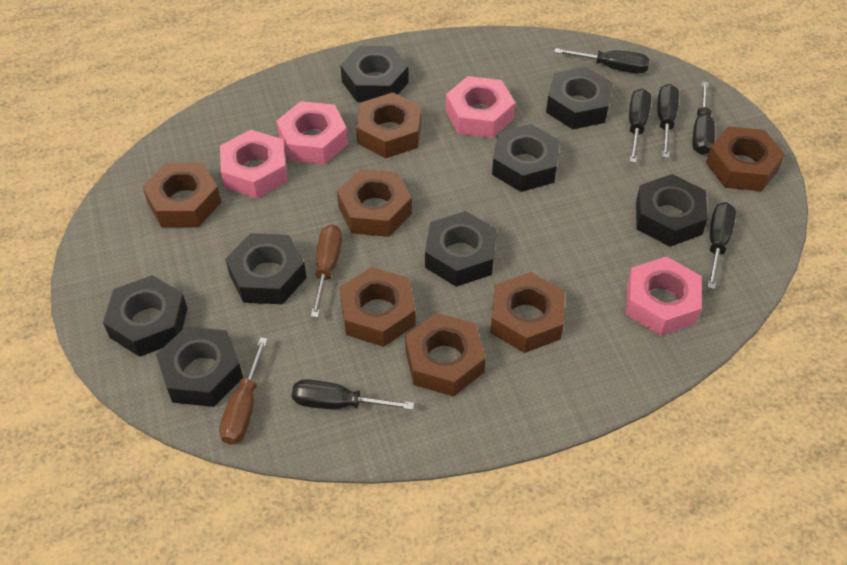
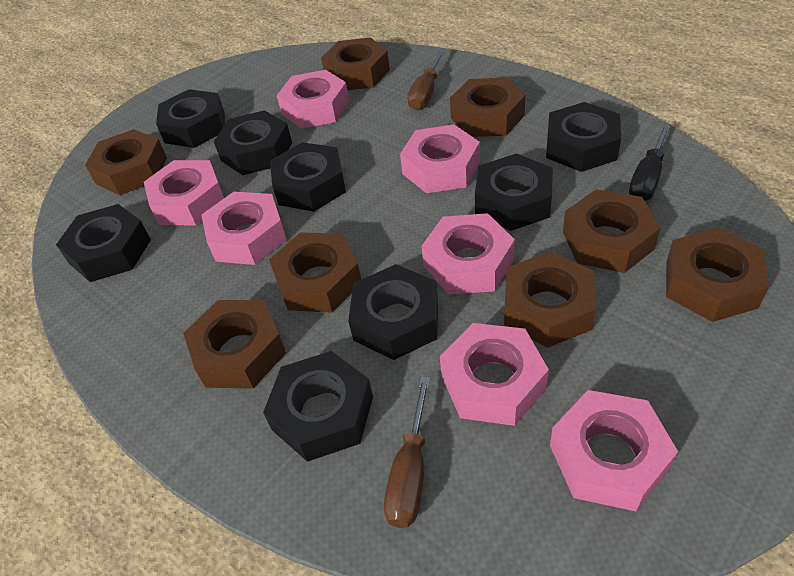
black screwdriver: [292,379,414,410] [554,48,650,73] [629,88,651,163] [657,84,679,158] [692,81,715,155] [707,202,736,289] = 6 -> [629,124,671,201] = 1
brown nut: [142,163,221,227] [337,169,412,237] [340,267,416,347] [356,93,421,158] [405,313,486,396] [490,272,565,353] [706,126,785,192] = 7 -> [85,129,167,195] [183,300,286,389] [269,232,361,313] [321,37,390,90] [450,77,525,137] [504,252,596,348] [563,189,661,273] [666,228,769,322] = 8
pink nut: [220,130,288,198] [277,101,348,165] [446,76,515,138] [626,256,702,336] = 4 -> [144,160,224,226] [201,192,287,265] [277,70,349,129] [400,125,480,193] [421,213,515,294] [440,323,549,426] [550,390,678,511] = 7

